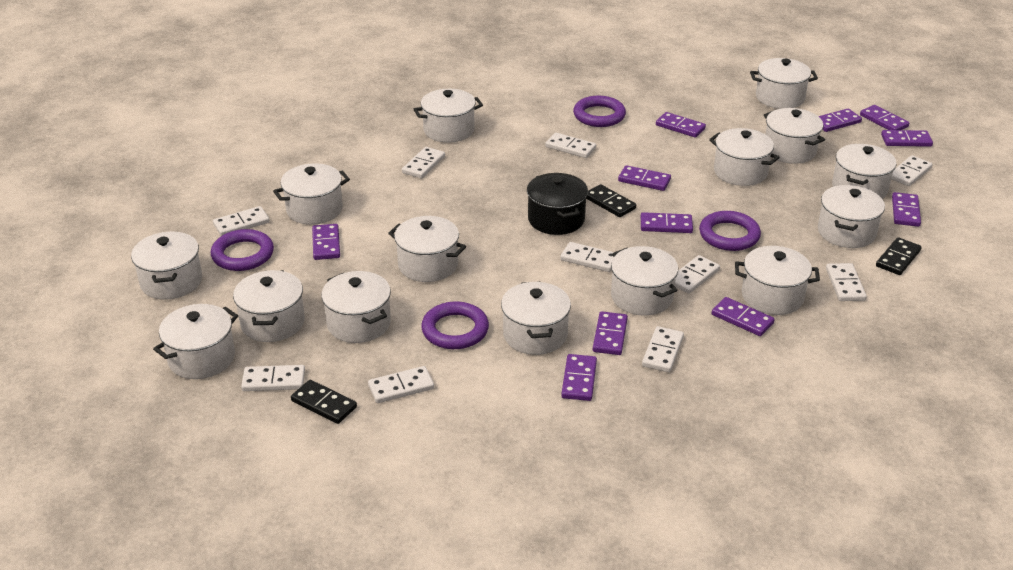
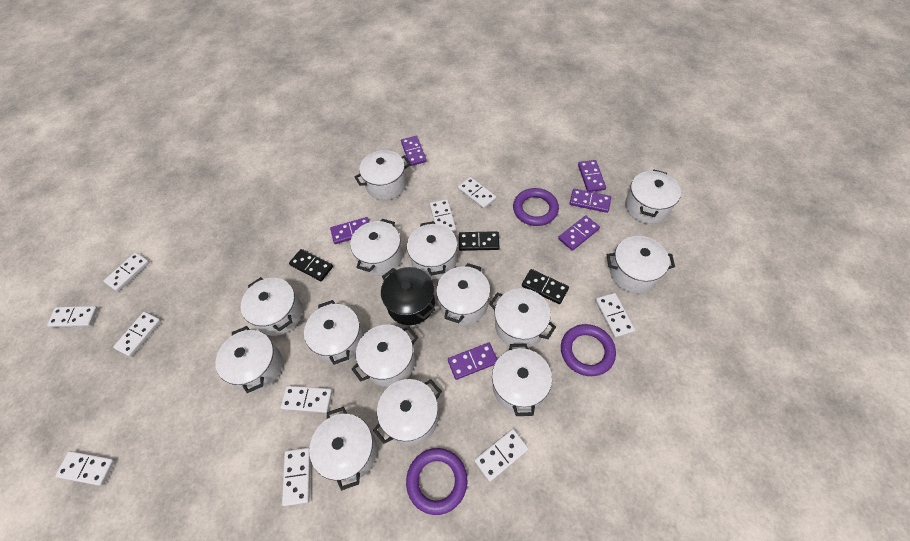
purple domino: [312,224,340,260] [561,354,597,401] [593,311,628,355] [618,165,671,191] [641,212,693,233] [656,112,706,138] [712,297,775,336] [819,109,862,132] [860,105,910,130] [881,130,933,147] [892,192,921,227] = 11 -> [330,217,369,244] [401,136,427,166] [448,342,497,380] [558,215,600,251] [569,189,611,213] [578,160,606,192] = 6
purple ring: [211,229,274,271] [421,302,489,349] [573,96,626,127] [699,211,761,251] = 4 -> [406,448,468,515] [513,188,559,226] [561,324,616,376] = 3
white pot: [131,232,202,300] [153,304,238,379] [233,270,305,342] [273,163,350,225] [321,271,391,343] [388,216,466,282] [414,89,483,143] [501,281,571,355] [611,246,678,316] [709,128,780,186] [735,246,820,315] [750,58,818,109] [764,108,825,164] [818,185,885,248] [832,144,896,199] = 15 -> [215,326,283,393] [241,277,302,336] [304,300,364,365] [309,407,377,491] [350,219,403,276] [352,325,418,387] [354,150,411,200] [373,379,442,446] [407,221,457,279] [436,263,490,325] [489,288,556,348] [492,343,552,416] [607,236,675,293] [625,170,681,224] = 14

